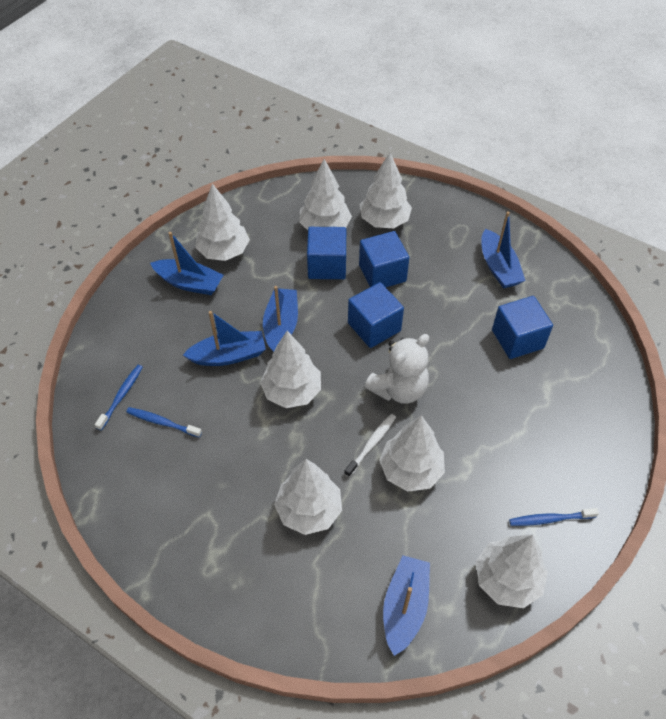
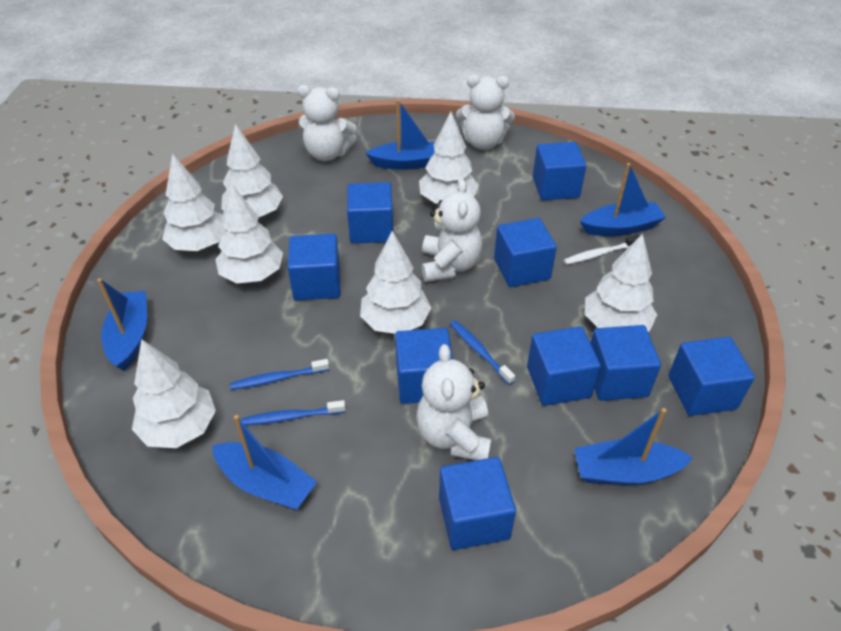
blue cube: [307,227,346,279] [348,282,404,348] [359,231,409,287] [492,296,553,359] = 4 -> [288,234,340,300] [347,182,393,244] [395,328,453,404] [439,457,516,550] [494,218,557,287] [527,326,601,406] [533,142,586,200] [591,325,661,401] [668,337,755,416] = 9
white teddy bear: [365,334,429,404] = 1 -> [297,85,357,161] [416,344,492,460] [422,179,482,282] [456,75,515,149] = 4

